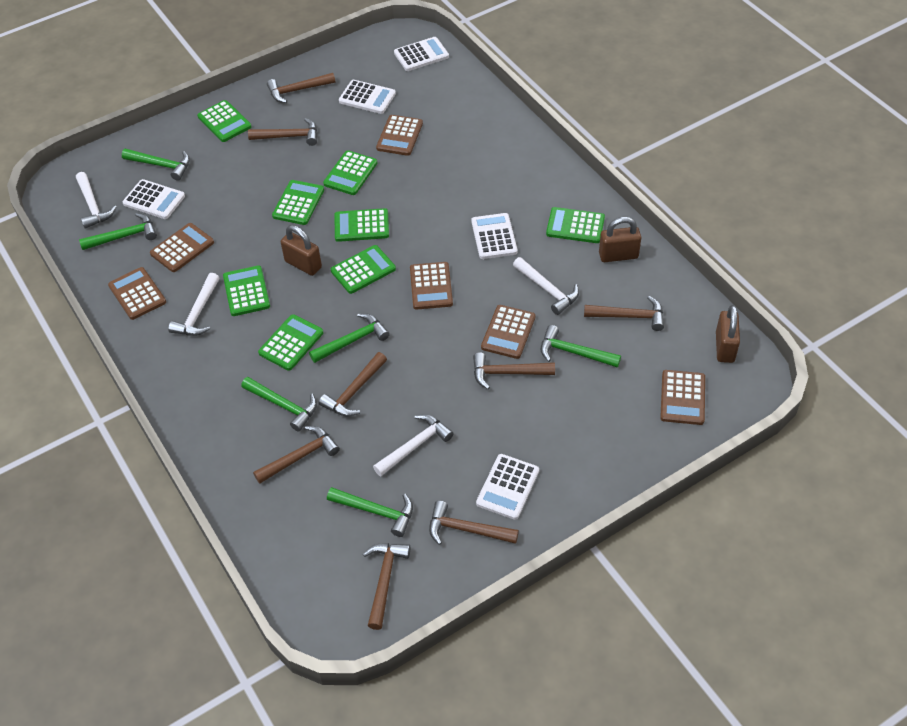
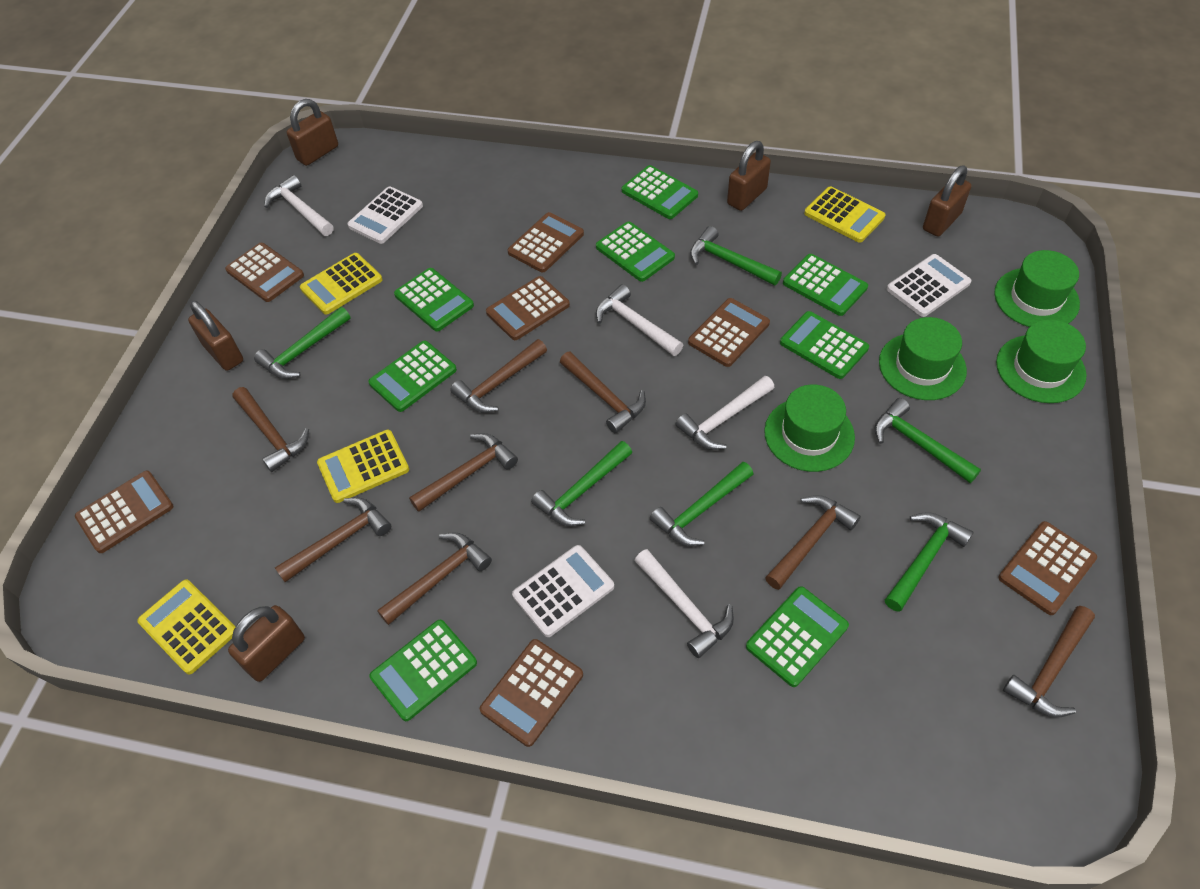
brown calculator: [108,267,166,320] [150,223,214,272] [376,115,423,156] [410,262,453,310] [481,305,535,359] [660,370,705,425] = 6 -> [75,471,173,553] [225,243,304,302] [480,639,583,747] [486,276,570,340] [507,212,584,272] [688,298,770,367] [998,521,1097,615] = 7
brown padlock: [281,225,322,276] [599,217,641,262] [716,305,740,363] = 3 -> [188,301,243,371] [228,605,305,682] [287,99,338,166] [727,141,771,211] [923,166,972,236] = 5
green hat: none = 0 -> [764,384,855,472] [879,317,967,400] [994,250,1080,327] [996,319,1087,403] = 4
white calculator: [123,179,185,219] [339,80,396,114] [394,37,449,71] [471,213,517,259] [476,454,539,520] = 5 -> [347,186,423,244] [512,545,614,637] [887,254,971,317] = 3
yellow calculator: none = 0 -> [137,580,236,674] [300,253,382,315] [317,430,409,503] [804,186,885,243] = 4

